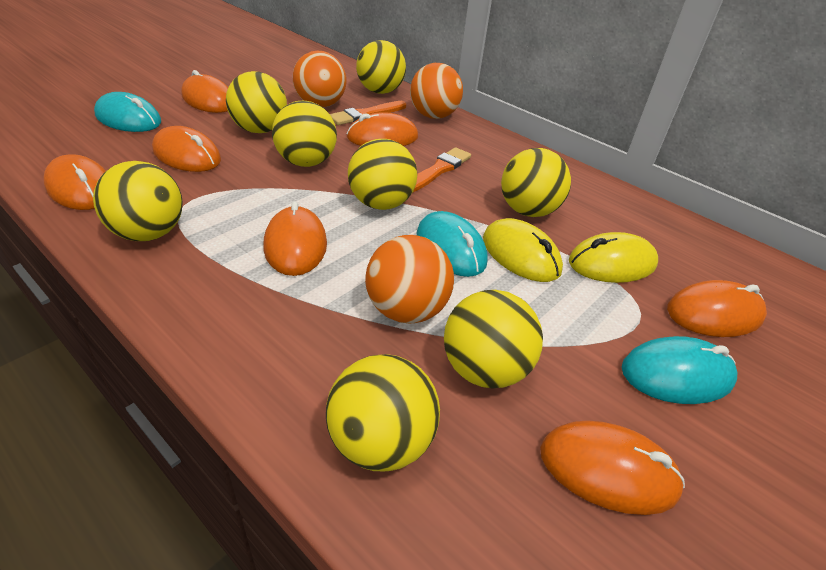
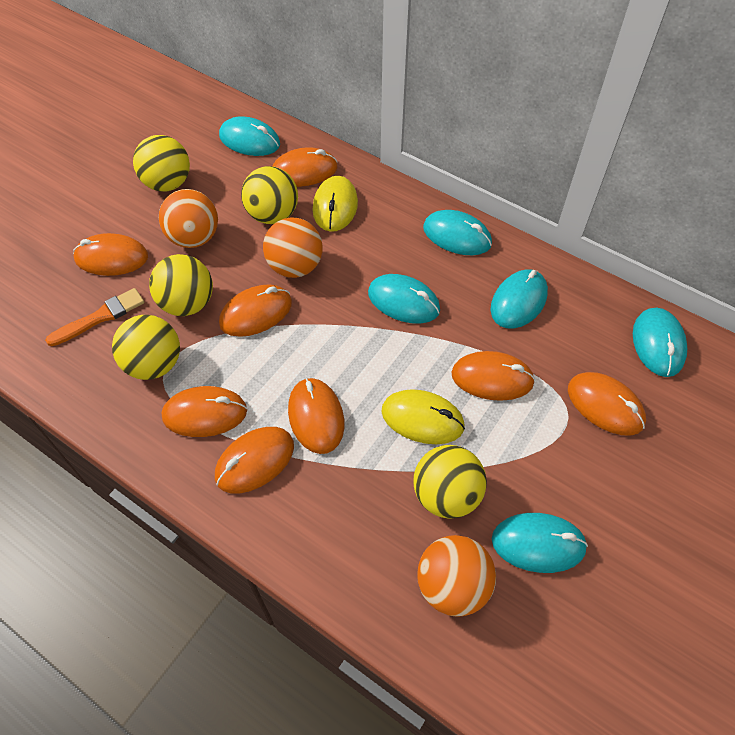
orange brush: [330,101,406,125] [413,147,471,192] = 2 -> [45,288,144,346] = 1
orange mouse: [43,154,106,210] [152,126,221,172] [181,70,228,113] [264,201,327,276] [346,112,418,146] [540,420,685,515] [667,280,767,337] = 7 -> [73,233,148,276] [162,386,247,437] [215,427,294,493] [219,284,292,337] [272,147,337,187] [288,378,344,454] [451,351,535,401] [568,372,646,436] = 8
turquoise mouse: [94,92,161,132] [416,211,488,277] [622,336,737,404] = 3 -> [219,116,280,156] [368,274,440,324] [423,210,492,255] [491,269,548,328] [492,513,588,573] [633,308,687,377] = 6
yellow ball: [93,161,183,241] [226,71,287,133] [272,101,337,167] [326,354,440,471] [348,139,417,210] [356,40,406,94] [444,290,543,389] [501,148,571,217] = 8 -> [112,315,180,380] [133,135,190,192] [149,254,213,316] [241,166,298,224] [414,445,487,519] = 5

